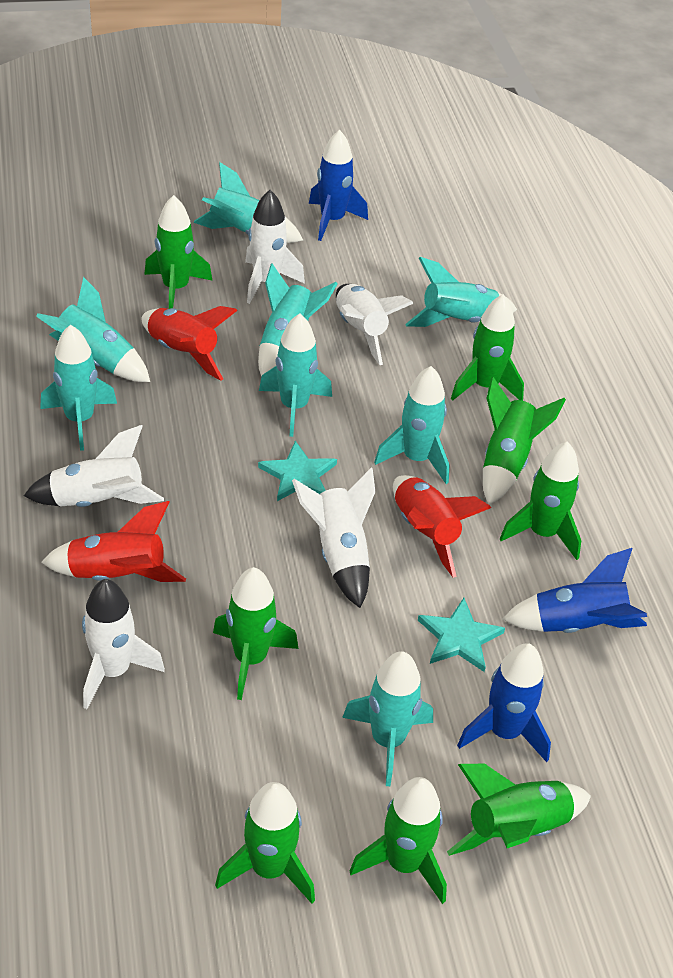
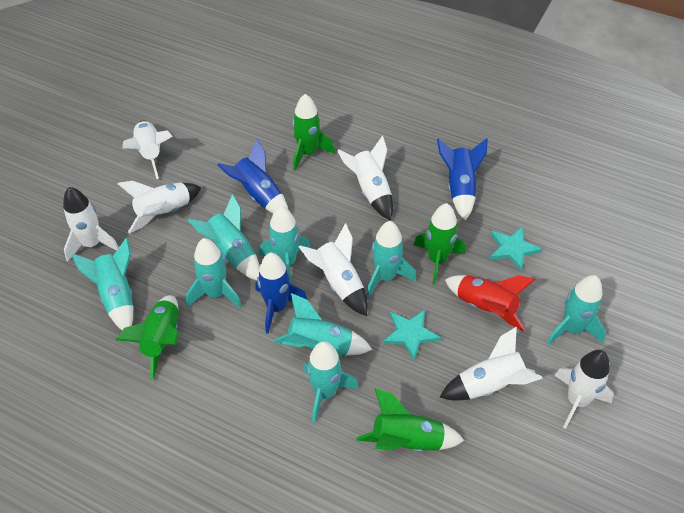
green rocket: [144,195,212,309] [213,567,298,700] [215,782,315,903] [350,777,447,904] [447,764,591,856] [451,294,524,401] [483,377,566,505] [500,441,581,560] = 8 -> [116,295,179,380] [292,94,335,171] [356,388,465,452] [413,203,466,284] = 4
red rocket: [42,501,186,582] [142,306,238,381] [393,475,491,578] = 3 -> [445,275,536,332] = 1
white rocket: [24,425,164,507] [82,579,165,709] [245,190,305,304] [292,467,375,608] [336,284,414,365] = 5 -> [63,187,119,262] [117,181,201,233] [122,120,173,179] [299,223,368,316] [337,135,393,220] [440,326,543,401] [554,350,614,429] = 7

